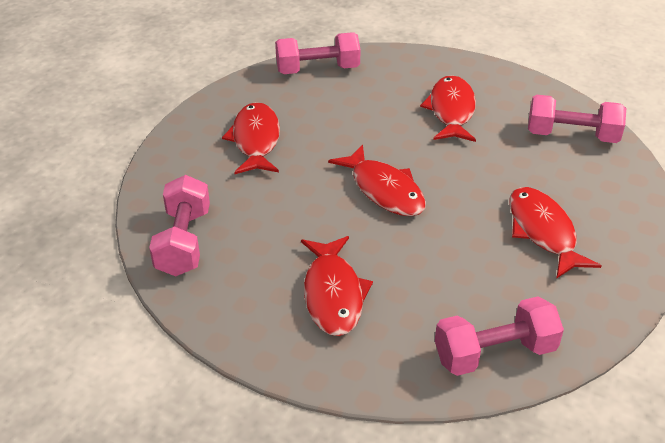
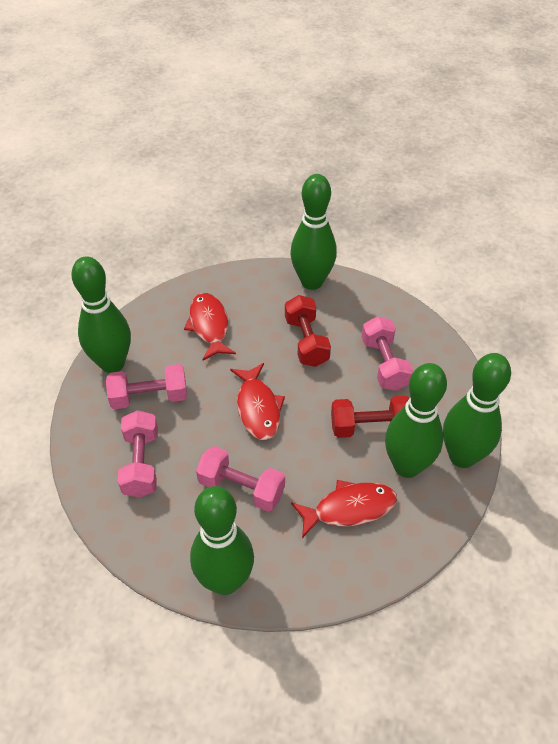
green bowling pin: none = 0 -> [72,257,131,373] [190,486,254,595] [290,174,337,290] [385,363,447,478] [443,353,511,468] = 5
red dumbbell: none = 0 -> [285,295,331,367] [331,396,409,438] = 2
red fish: [222,102,280,174] [301,236,373,336] [328,145,426,216] [420,75,476,142] [509,187,602,279] = 5 -> [184,293,236,361] [230,363,285,440] [291,480,397,538] = 3

